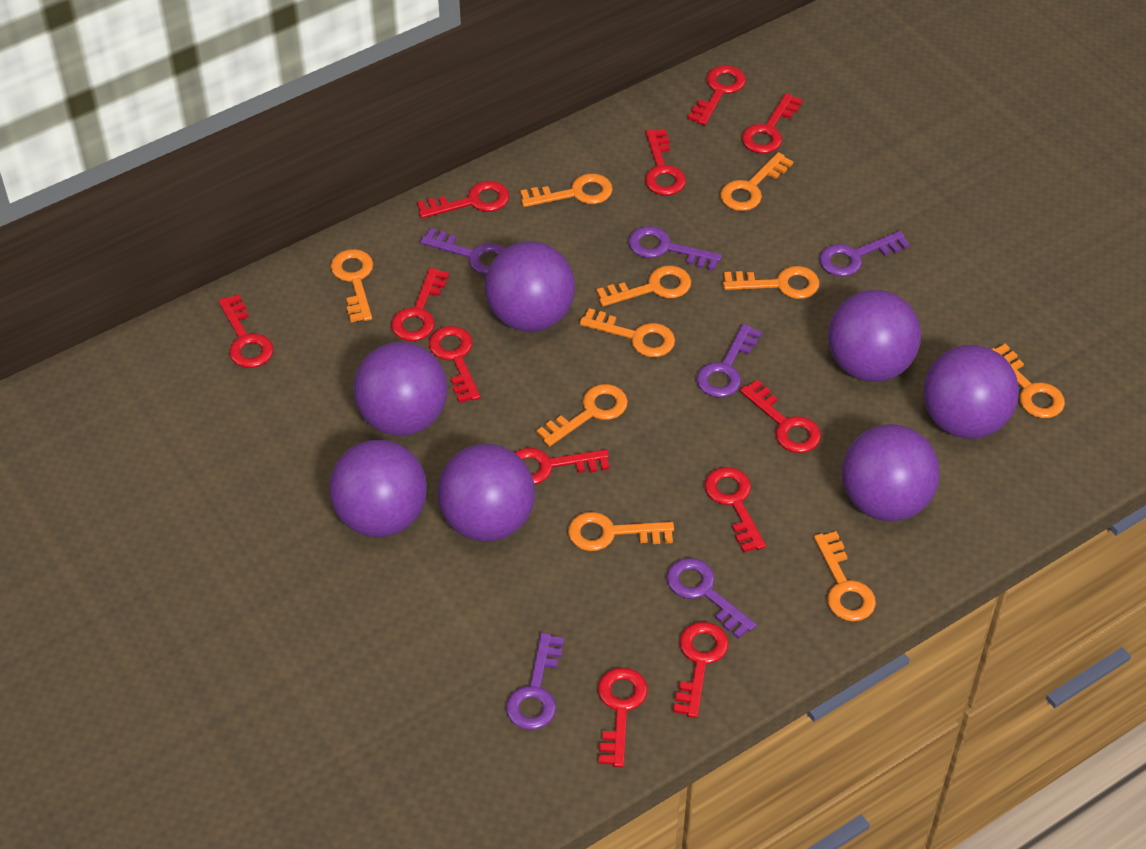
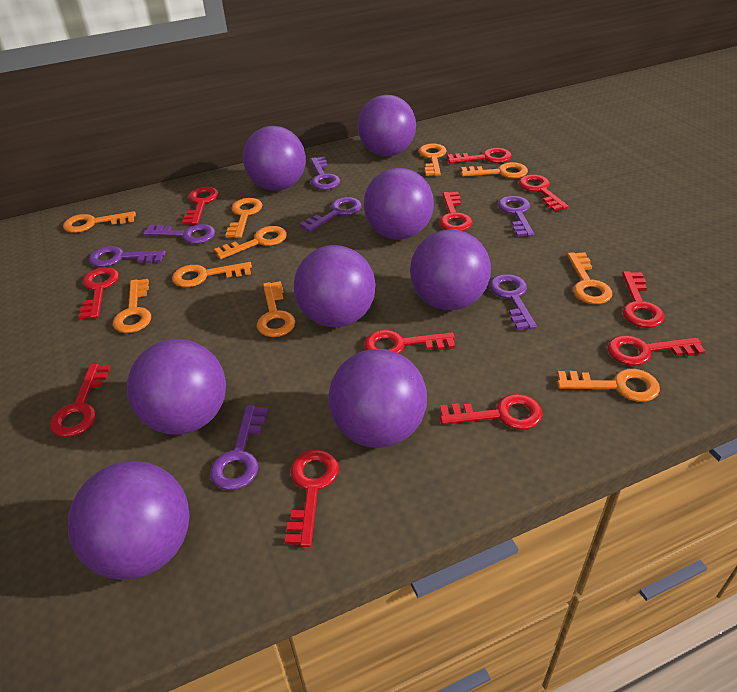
purple ball: [329,440,427,537] [353,342,448,436] [438,444,535,542] [485,241,575,332] [828,290,921,382] [842,424,940,521] [923,345,1019,439] = 7 -> [68,461,190,580] [127,339,226,435] [243,126,306,191] [294,245,376,327] [328,349,427,448] [358,95,416,156] [364,168,434,240] [410,229,491,310] = 8
purple key: [420,228,505,275] [506,633,564,730] [628,226,722,271] [667,558,757,639] [697,324,762,398] [819,231,910,277] = 6 -> [89,246,166,267] [143,224,215,244] [210,405,268,490] [300,197,362,232] [310,156,340,190] [489,274,537,330] [498,196,534,237] = 7
red key: [218,294,273,368] [391,268,449,341] [417,181,509,219] [429,326,481,403] [514,448,609,485] [598,667,648,767] [645,129,686,195] [673,622,729,718] [688,65,746,126] [705,467,766,553] [740,380,821,453] [742,93,803,154] = 12 -> [50,364,111,437] [79,267,119,319] [182,187,219,225] [285,450,339,547] [364,330,455,354] [439,192,472,231] [440,394,543,430] [447,148,512,163] [519,175,569,211] [607,335,706,366] [622,271,664,328] = 11

